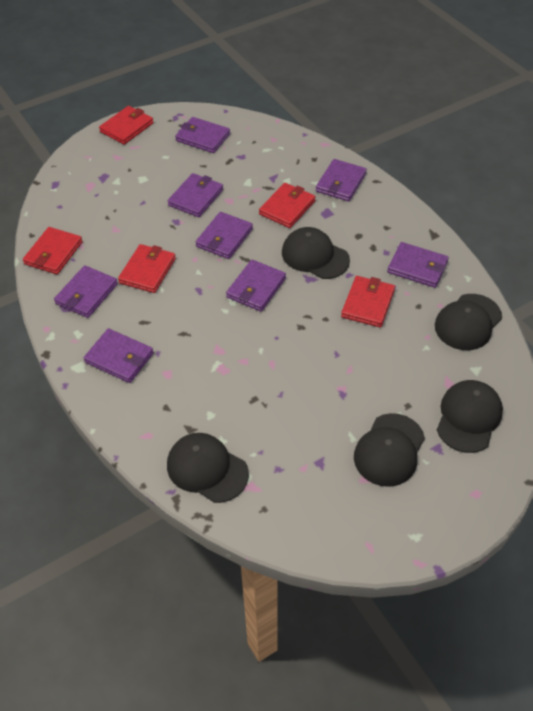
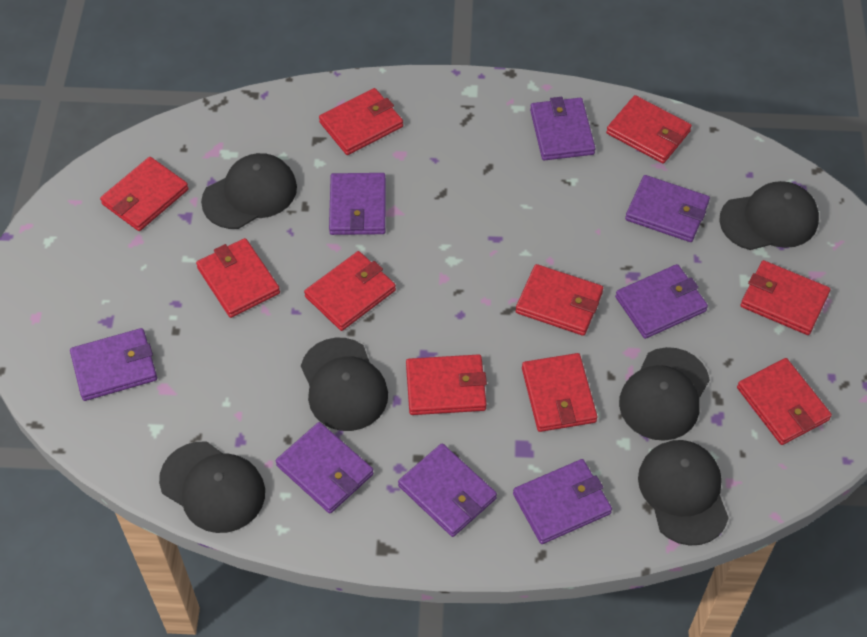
black cap: [167,433,249,503] [282,227,350,279] [354,413,425,487] [435,294,502,350] [437,380,503,453] = 5 -> [159,442,265,533] [201,153,297,229] [301,338,388,431] [619,347,710,441] [638,440,729,546] [719,181,819,250] = 6
red wallet: [23,227,83,275] [99,106,154,145] [118,244,176,293] [259,183,316,228] [341,276,395,328] = 5 -> [100,157,189,231] [196,238,280,318] [304,251,396,331] [319,88,403,155] [406,354,487,415] [516,264,603,336] [522,353,597,432] [606,95,692,164] [737,358,832,445] [741,260,830,335] = 10

